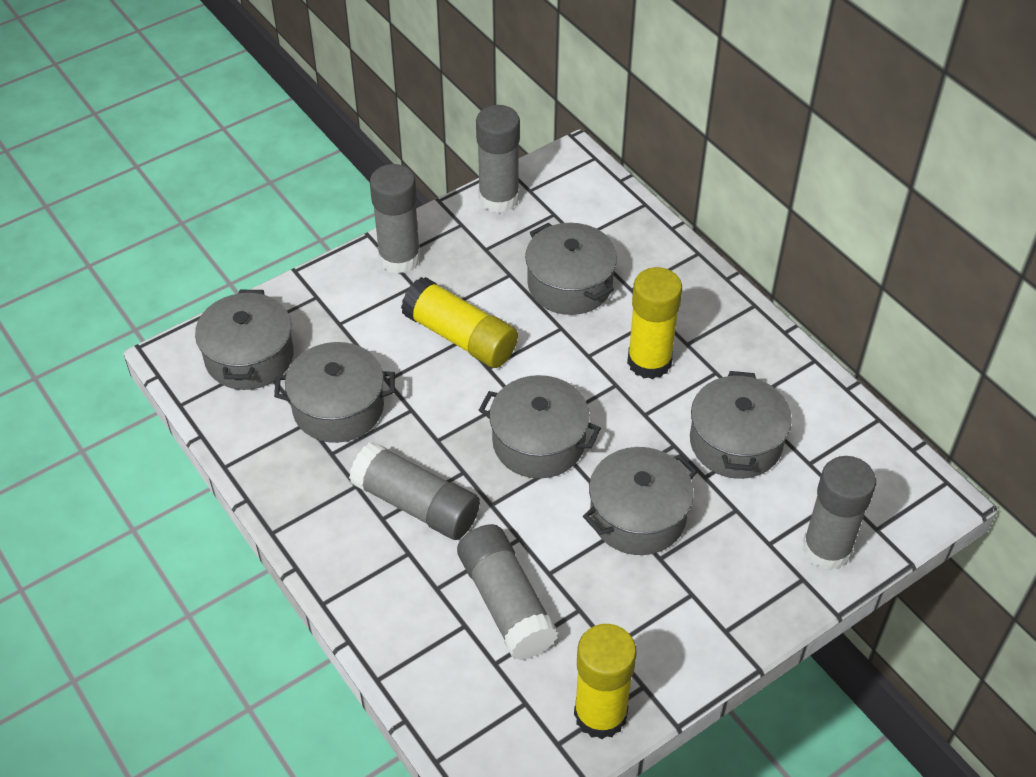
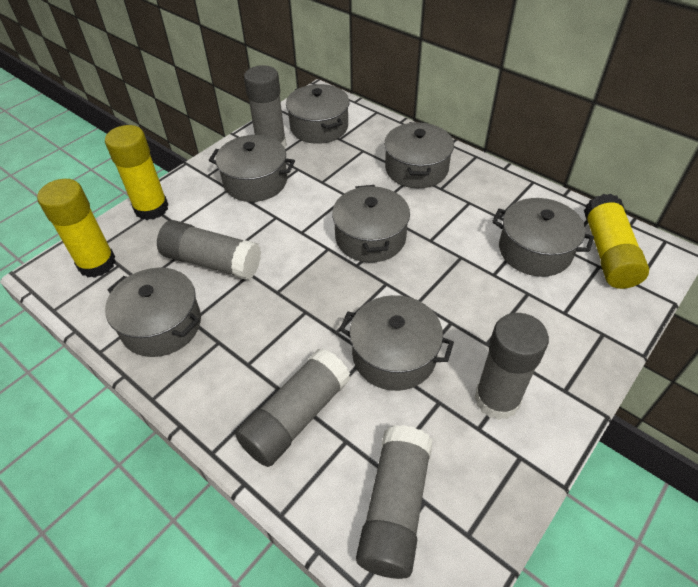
grey pot: [195,290,294,390] [274,342,395,443] [479,375,601,478] [525,223,617,315] [583,447,698,555] [690,371,792,479] = 6 -> [105,268,201,357] [209,135,295,202] [286,84,349,144] [332,185,410,263] [339,295,454,391] [384,122,454,188] [492,198,594,277] = 7

